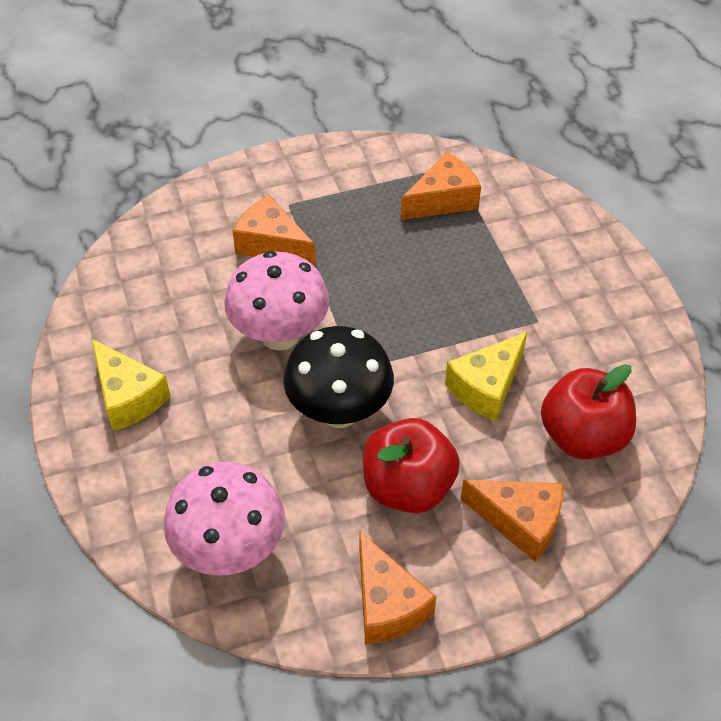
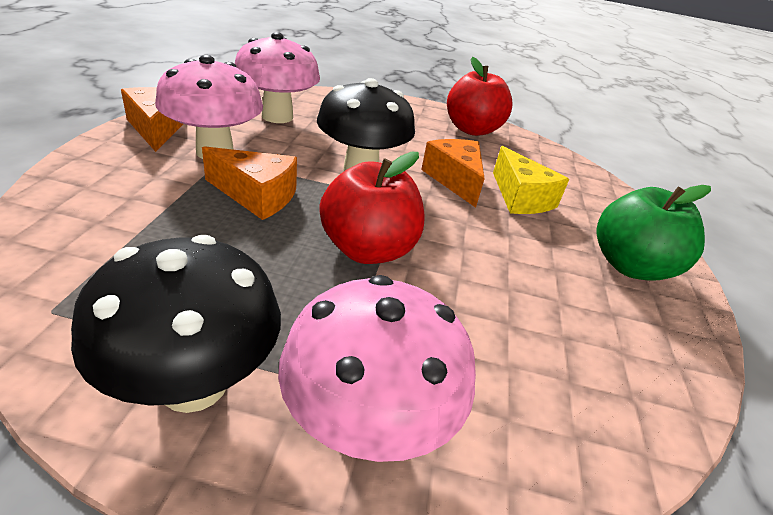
black mushroom: [283,326,394,428] = 1 -> [71,235,281,413] [317,78,415,171] = 2
green apple: none = 0 -> [596,185,711,281] = 1
orange cheese: [233,195,316,266] [359,531,436,644] [401,152,481,220] [461,480,563,562] = 4 -> [121,87,183,152] [202,146,297,220] [421,139,485,208] = 3
pink mushroom: [164,462,285,576] [224,251,330,351] = 2 -> [155,55,263,159] [235,32,320,123] [278,275,476,462] = 3
yellow cheese: [92,339,171,431] [445,332,527,421] = 2 -> [493,146,569,214] = 1

